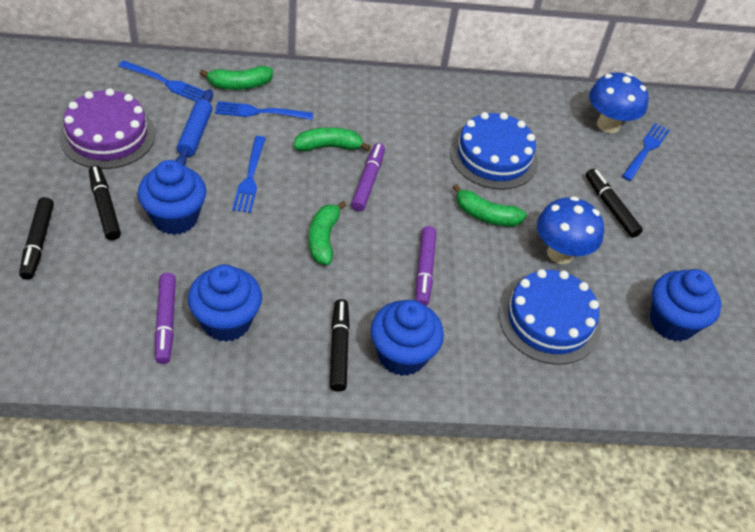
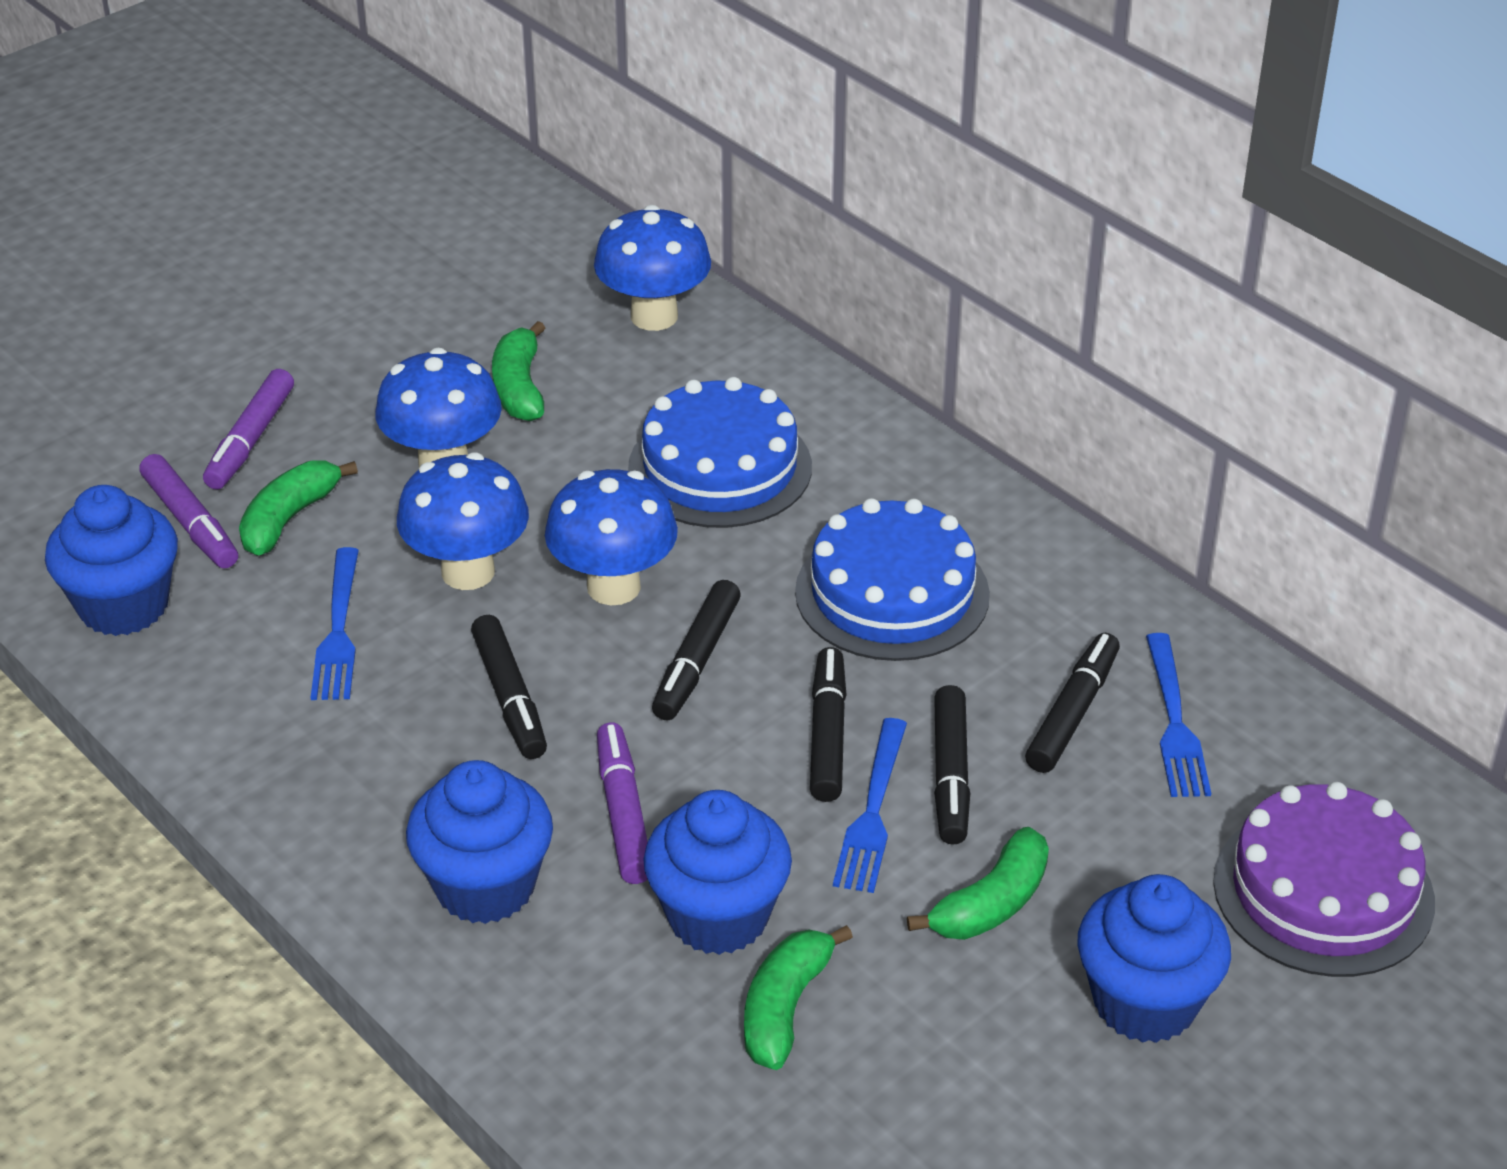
black marker: [19,197,54,280] [89,165,121,240] [330,299,350,392] [586,169,643,238] = 4 -> [471,615,547,759] [652,580,741,720] [810,647,847,802] [934,685,970,845] [1025,633,1120,773] = 5
blue fork: [118,60,205,102] [215,101,313,120] [232,136,266,213] [622,123,670,181] = 4 -> [311,547,359,700] [833,718,907,893] [1146,633,1211,797] = 3
blue mushroom: [537,196,604,264] [589,72,648,133] = 2 -> [375,348,502,467] [397,452,529,590] [545,469,678,605] [594,205,711,331] = 4
blue rolling pin: [176,89,213,165] = 1 -> none = 0

